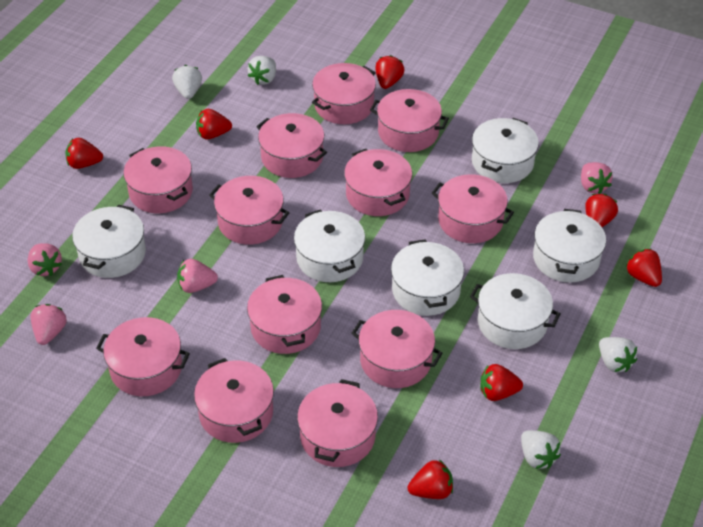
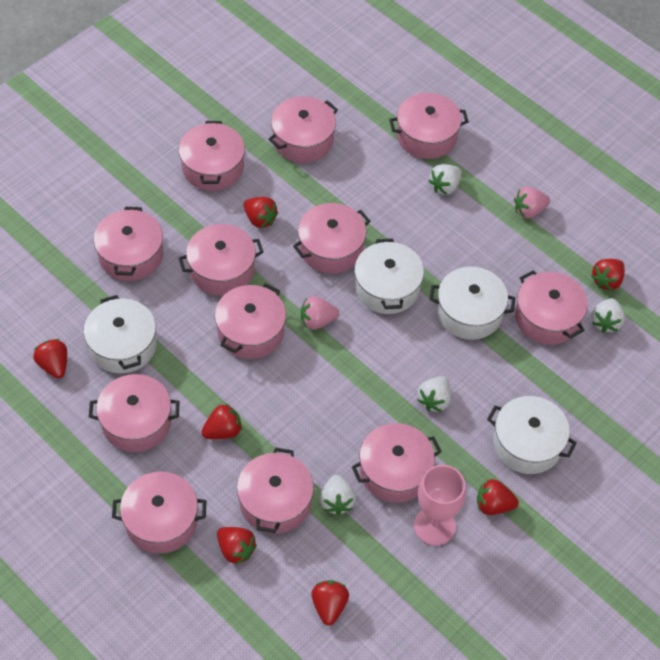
pink goblet: none = 0 -> [414,465,466,546] = 1
pink strawberry: [28,243,62,276] [31,304,67,345] [177,259,218,293] [581,162,613,194] = 4 -> [301,296,339,330] [514,187,550,218] = 2
white pot: [72,205,146,278] [294,210,365,282] [391,239,464,316] [470,273,561,349] [472,118,539,183] [533,209,606,283] = 6 -> [84,295,156,373] [354,239,424,314] [429,267,515,340] [487,396,577,474] = 4

